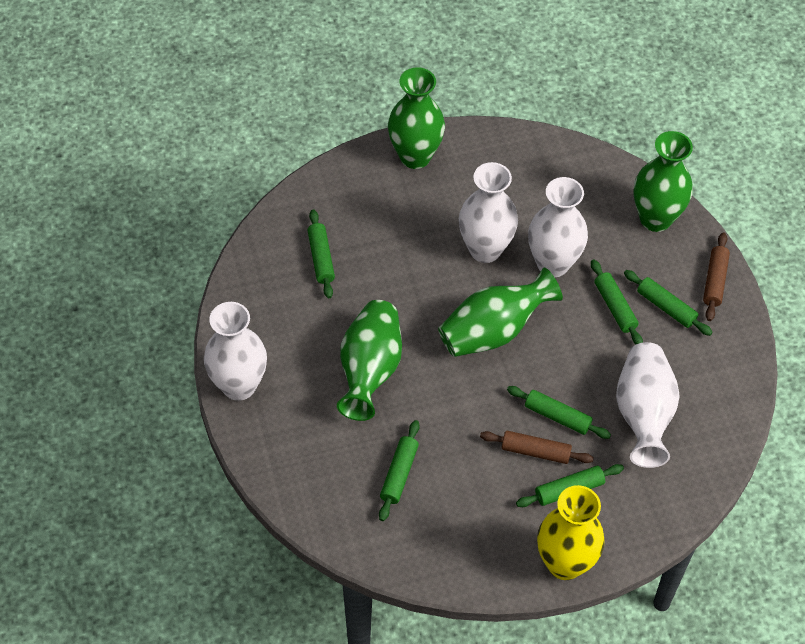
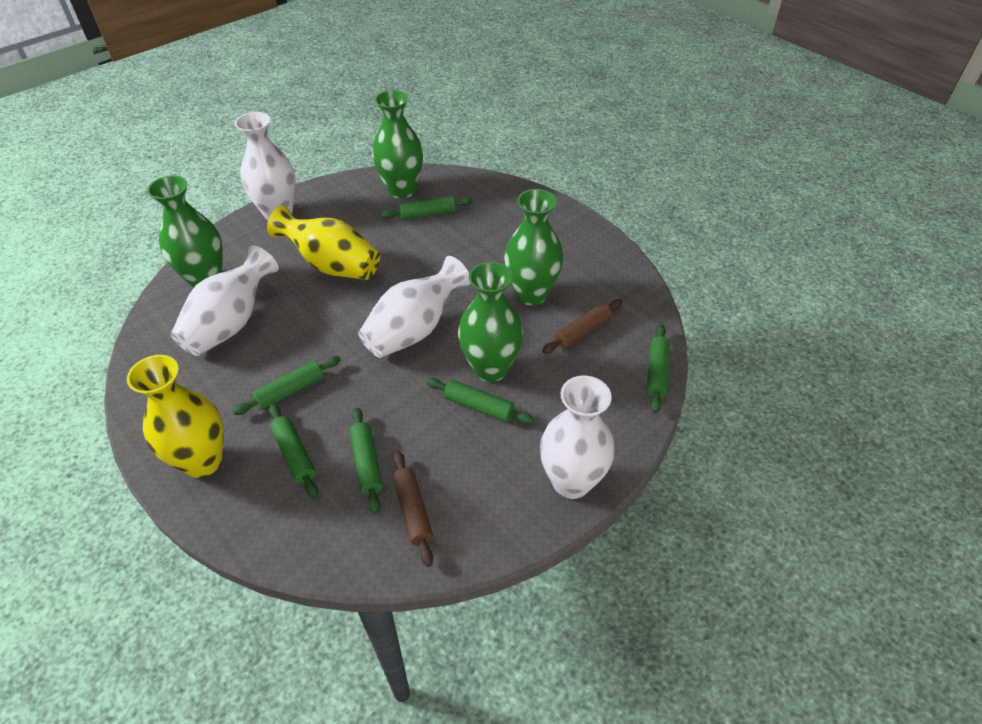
yellow vase: [537,485,605,580] = 1 -> [127,355,223,478] [267,205,380,280] = 2

